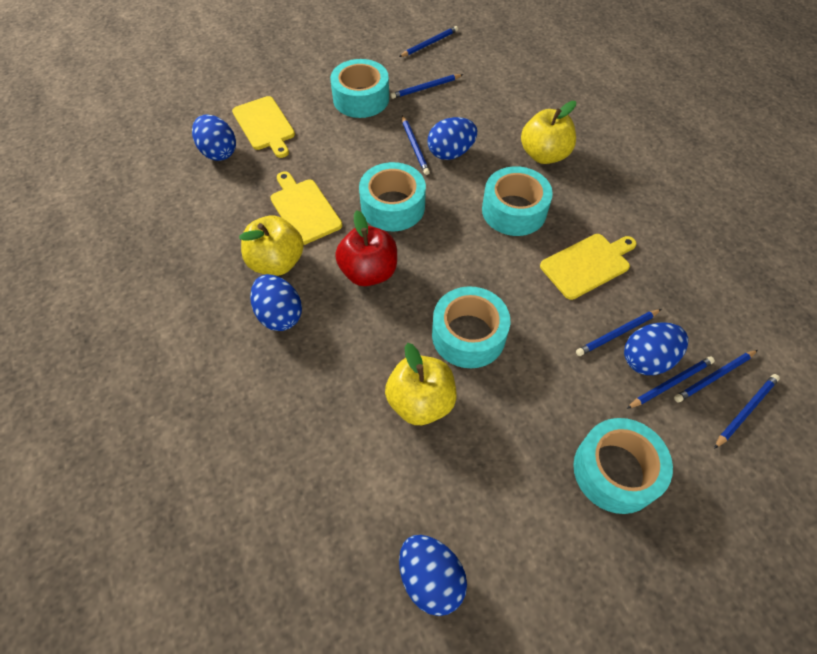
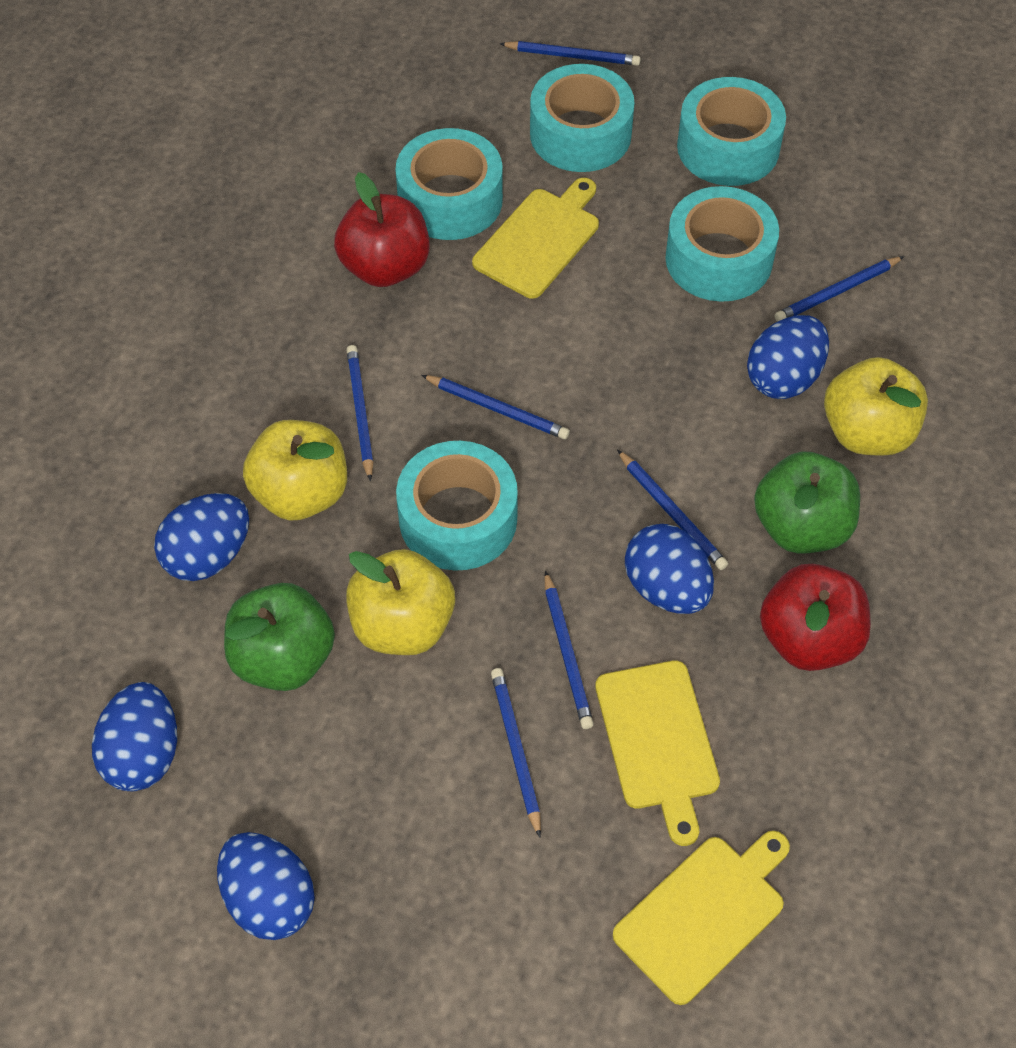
green apple: none = 0 -> [224,583,335,691] [754,452,860,553] = 2
red apple: [335,210,397,286] = 1 -> [334,172,430,287] [760,564,871,671] = 2

